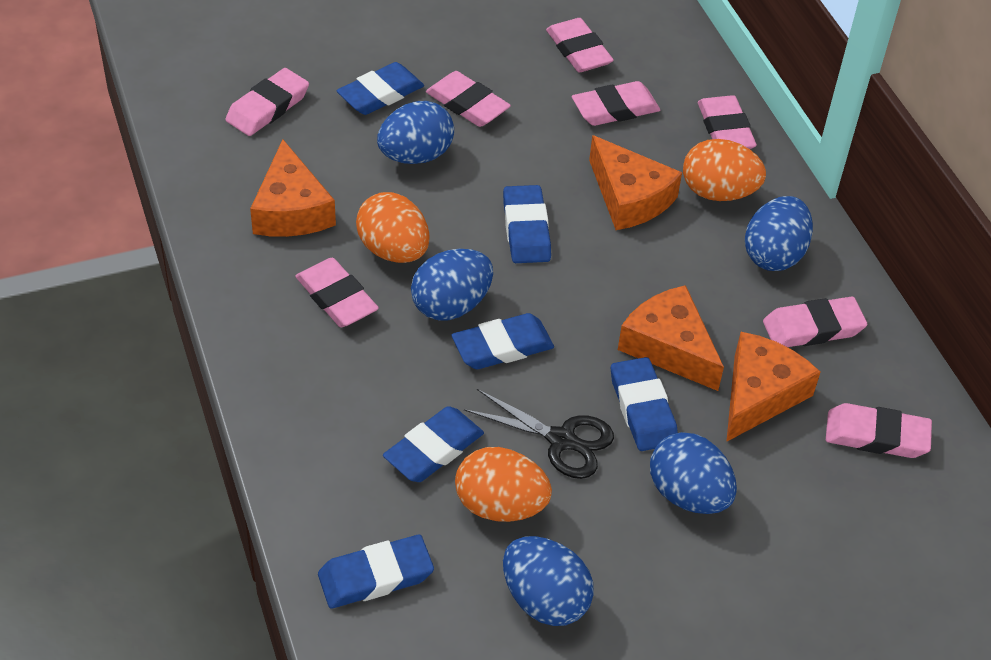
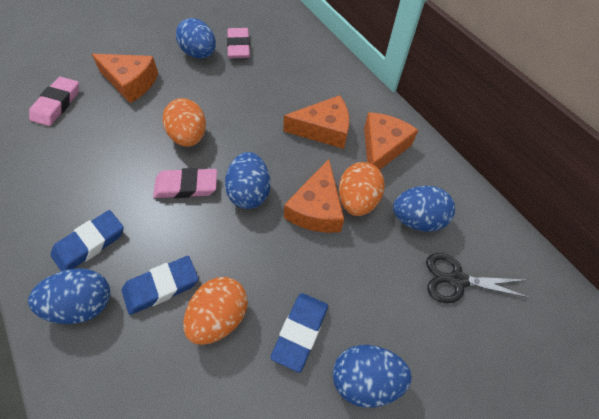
blue eraser: [318,535,434,609] [336,62,424,115] [383,406,484,482] [452,313,554,369] [503,185,551,263] [611,357,678,451] = 6 -> [51,210,124,271] [122,256,198,315] [270,293,328,373] = 3
pink eraser: [225,68,309,136] [295,258,379,327] [426,71,511,127] [546,18,614,72] [572,81,660,126] [698,95,757,149] [763,297,867,347] [826,403,932,458] = 8 -> [29,77,79,126] [153,168,217,198] [227,28,250,58] = 3

